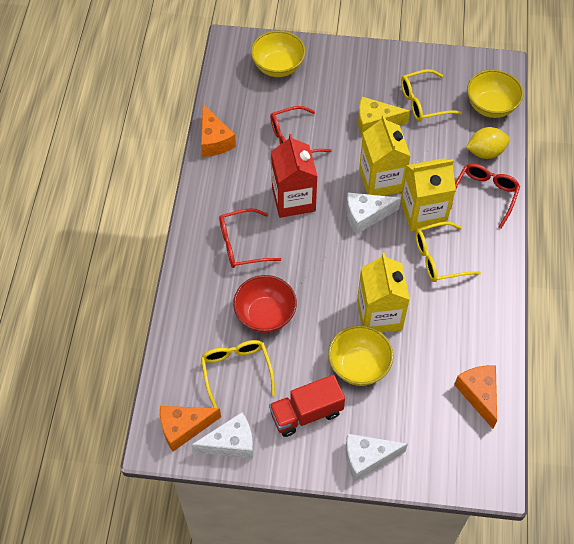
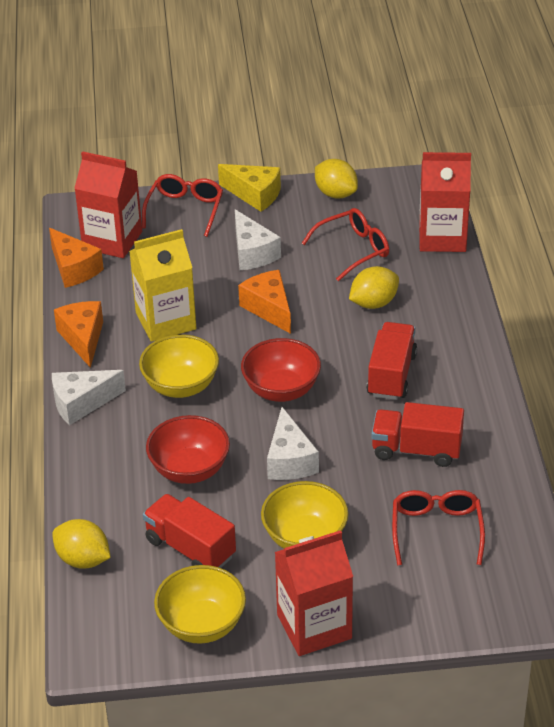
red bowl: [233,275,297,333] = 1 -> [146,415,230,484] [241,338,321,402] = 2
red carton: [271,134,317,218] = 1 -> [74,151,142,258] [275,530,353,656] [419,152,471,252] = 3
red truck: [269,375,345,437] = 1 -> [143,494,236,568] [367,322,417,400] [371,402,464,467] = 3
yellow carton: [357,253,410,333] [359,115,411,196] [401,158,456,231] = 3 -> [129,229,196,342] = 1
yellow glasses: [201,340,275,408] [401,69,462,122] [415,222,481,282] = 3 -> none = 0
yellow lemon: [466,127,510,159] = 1 -> [52,519,111,569] [315,159,358,199] [349,266,399,309] = 3

